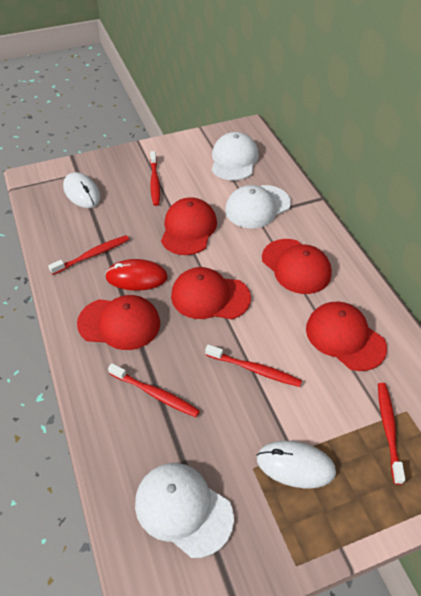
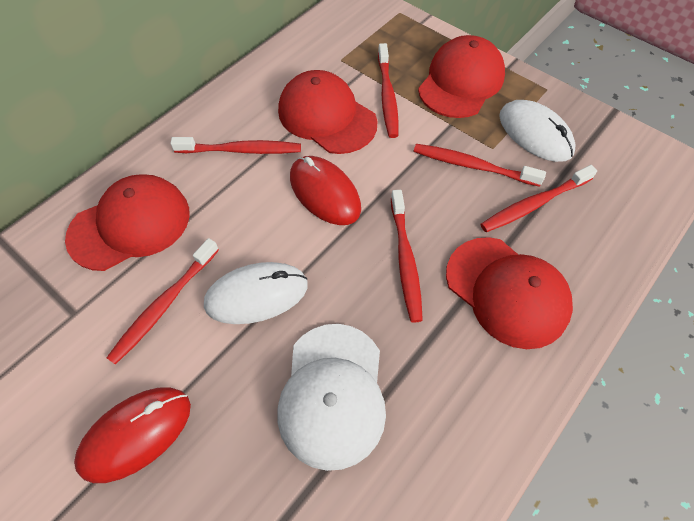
red cap: [77,295,160,350] [161,197,217,255] [171,267,251,319] [262,239,332,294] [306,302,387,371] = 5 -> [65,174,190,271] [278,70,377,154] [418,35,505,118] [446,237,573,349] = 4
red mouse: [105,259,168,291] = 1 -> [74,387,191,483] [290,156,361,225] = 2
red toothbrush: [48,235,129,275] [108,363,200,417] [150,151,160,206] [205,344,302,387] [378,383,405,485] = 5 -> [107,238,219,365] [170,137,301,154] [378,43,399,138] [391,190,423,323] [413,144,546,187] [480,165,597,232] = 6
white cap: [135,463,234,558] [212,132,259,180] [225,185,291,228] = 3 -> [278,324,386,471] = 1

